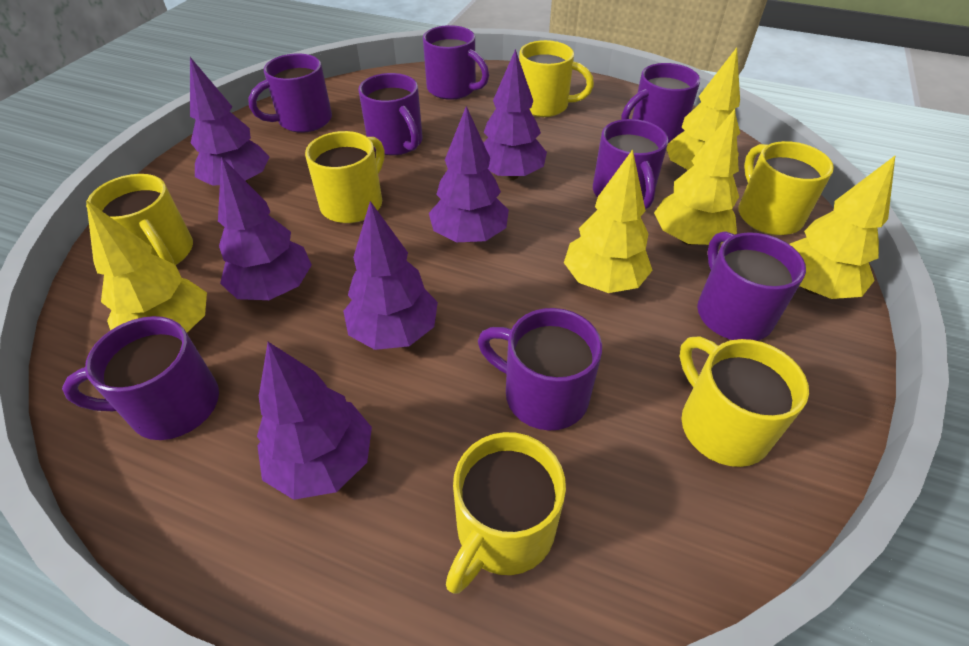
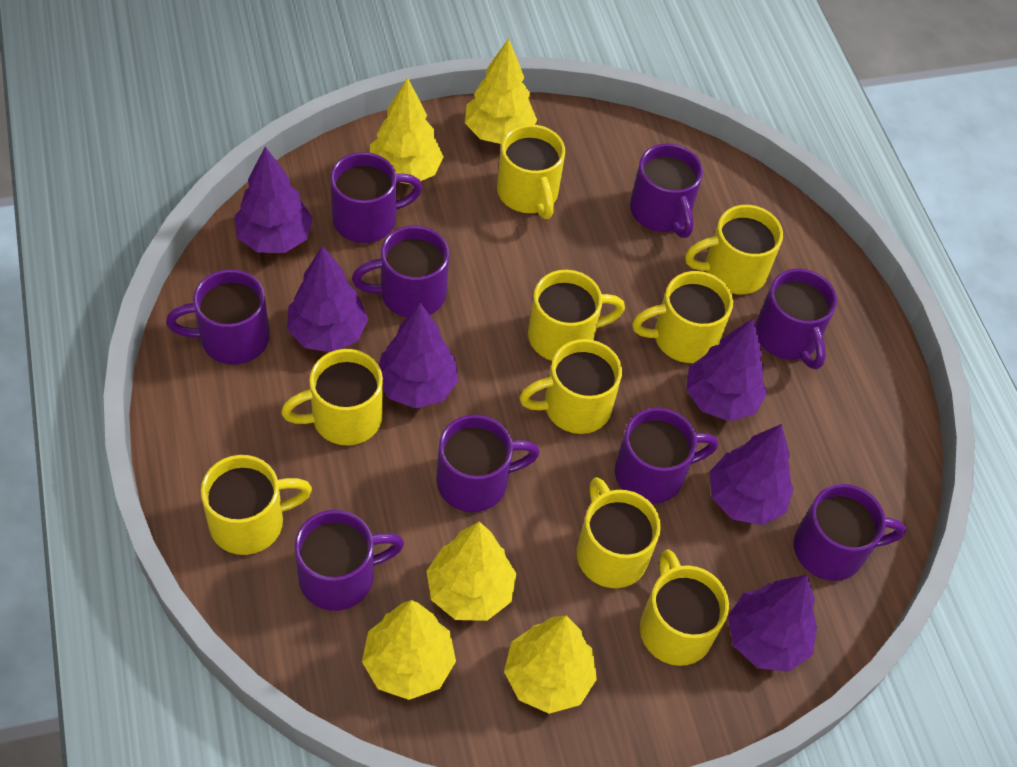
purple mug: [62,316,219,440] [248,53,332,133] [358,73,423,155] [423,25,489,100] [478,308,602,431] [593,119,668,209] [622,63,700,143] [697,231,806,341] = 8 -> [166,269,270,364] [294,510,404,611] [330,152,423,243] [352,226,449,317] [436,415,540,512] [615,407,718,504] [630,144,703,238] [756,269,837,369] [794,484,906,581] = 9
yellow mug: [86,174,193,265] [305,131,385,223] [446,432,566,594] [519,40,594,117] [680,336,809,467] [738,141,834,235] = 6 -> [201,455,312,555] [281,349,383,445] [497,124,565,219] [519,339,622,434] [528,270,625,361] [577,477,661,588] [632,271,733,363] [640,549,729,666] [685,205,783,294] = 9

